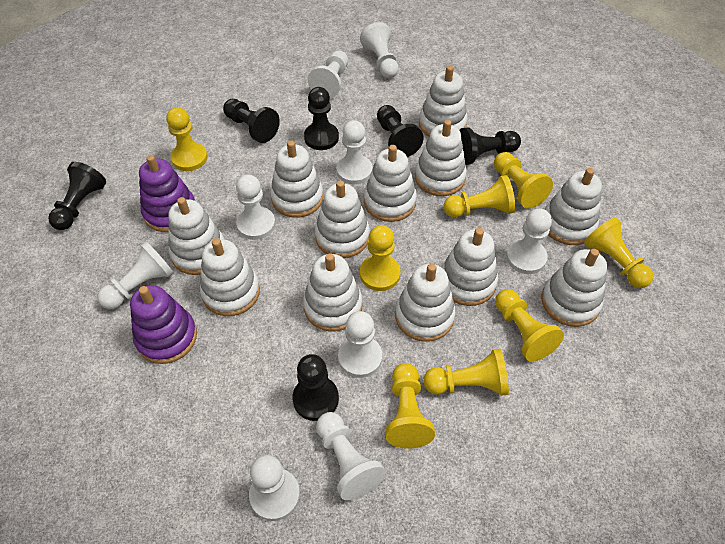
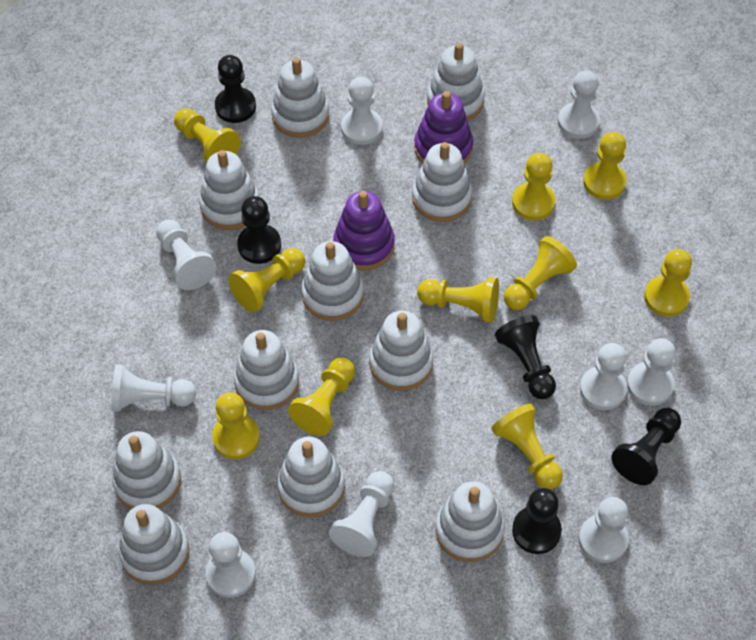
black pawn: [48,162,106,230] [223,99,280,143] [292,354,339,421] [304,87,339,150] [377,105,424,157] [459,128,521,165] = 6 -> [215,55,256,123] [237,196,281,264] [495,315,556,399] [512,488,562,554] [611,408,681,485] = 5
white stacking toy: [168,197,224,275] [200,238,260,316] [270,140,323,218] [303,253,363,331] [315,180,370,258] [364,145,417,222] [395,264,456,342] [415,120,467,196] [419,66,468,137] [441,228,498,306] [541,249,607,327] [545,168,602,245] = 12 -> [112,431,181,509] [119,504,189,585] [199,150,259,230] [234,330,299,410] [271,57,329,138] [277,437,345,517] [301,241,364,321] [369,311,433,391] [412,142,472,222] [427,43,485,121] [435,481,504,562] = 11
yellow pawn: [166,107,208,171] [360,225,400,291] [386,363,435,449] [423,349,509,396] [443,175,515,218] [494,152,553,209] [495,289,564,362] [584,217,654,288] = 8 -> [174,108,241,163] [212,392,260,459] [229,248,305,313] [288,358,355,436] [417,277,499,323] [491,404,563,489] [504,236,577,310] [512,153,555,221] [583,132,627,200] [644,249,692,317] = 10

